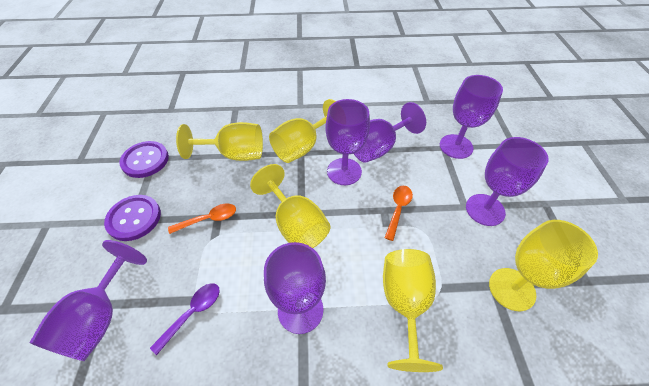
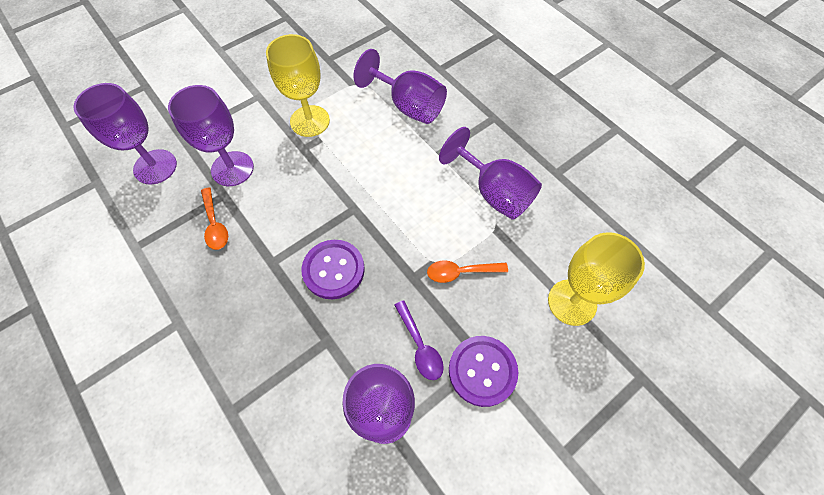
purple goblet: [29,240,147,361] [264,242,326,334] [325,99,370,185] [353,102,426,163] [440,75,503,159] [466,137,549,226] = 6 -> [73,83,177,185] [168,85,254,186] [343,364,415,444] [354,49,447,124] [439,127,542,220] = 5
yellow goblet: [176,122,263,161] [250,164,330,248] [269,99,336,163] [383,249,443,372] [489,220,598,311] = 5 -> [266,34,330,137] [548,232,645,326] = 2

